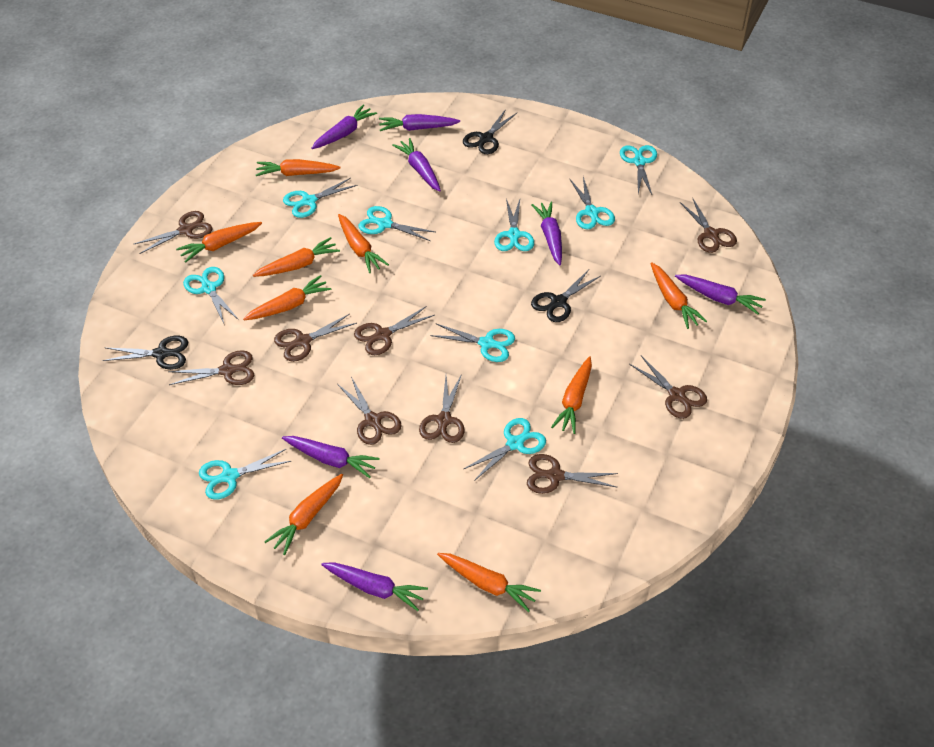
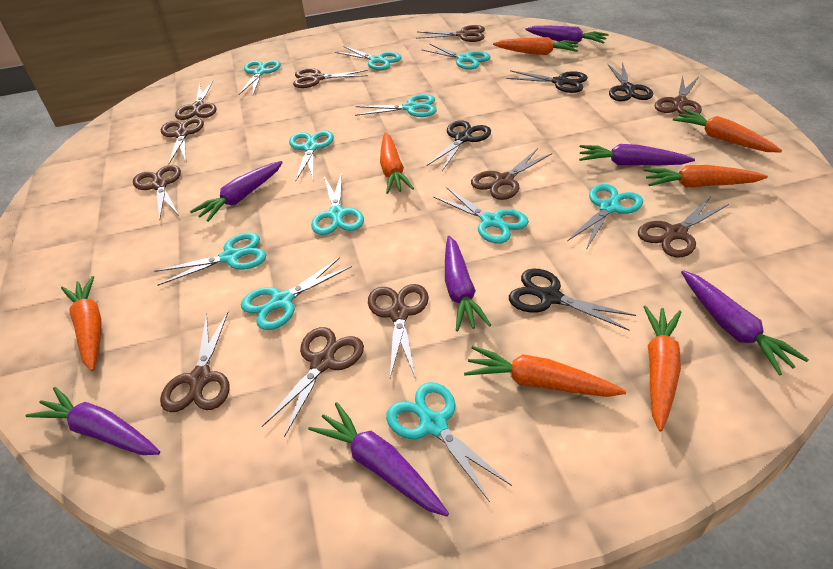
black scissors: [102,336,188,370] [463,109,517,154] [531,270,601,322] = 3 -> [426,120,491,171] [506,70,588,93] [509,268,636,331] [607,62,653,101] = 4
brown scissors: [134,211,212,254] [168,350,254,385] [274,314,357,362] [337,377,402,445] [354,306,435,355] [419,374,465,443] [527,454,618,494] [629,356,707,419] [680,197,737,253] = 9 -> [133,165,181,220] [160,312,230,412] [161,118,204,164] [175,81,217,120] [262,327,364,437] [293,68,368,88] [368,284,429,378] [416,25,485,42] [471,148,552,200] [638,198,729,257] [655,75,702,115] = 11
orange carrot: [176,222,262,263] [243,275,331,320] [253,237,340,277] [256,159,340,176] [264,474,343,555] [338,214,389,273] [437,553,541,612] [551,356,592,434] [650,262,707,329] = 9 -> [61,276,102,371] [380,132,414,194] [464,346,626,397] [493,37,578,55] [643,305,681,431] [644,165,768,188] [673,109,782,152] = 7
turquoise scissors: [183,267,239,326] [199,449,291,500] [283,178,358,218] [359,206,435,241] [430,323,515,362] [464,418,546,481] [494,199,534,251] [570,177,615,229] [620,145,657,194] = 9 -> [155,232,266,286] [238,60,281,95] [241,257,352,330] [289,131,334,181] [311,172,364,235] [335,46,402,70] [355,94,437,117] [386,382,512,502] [421,43,490,70] [433,187,529,243] [567,184,643,250] = 11

